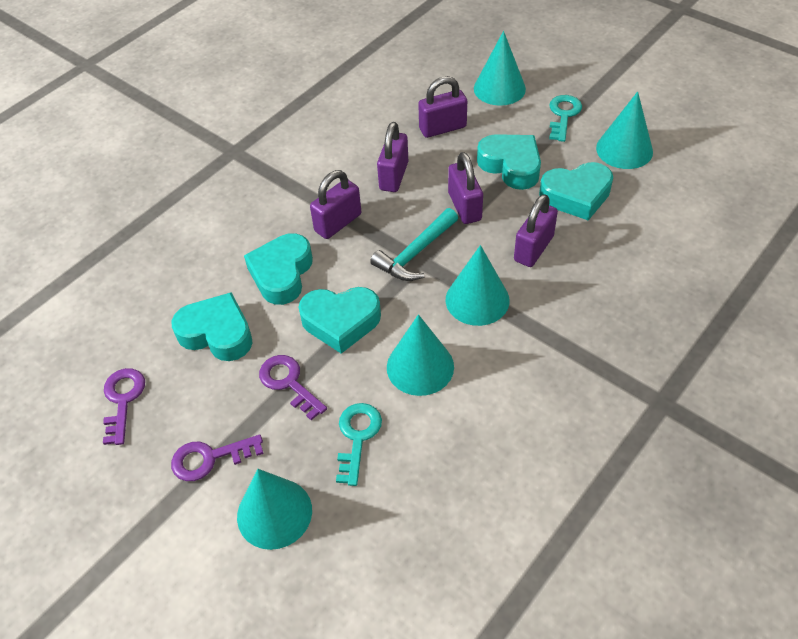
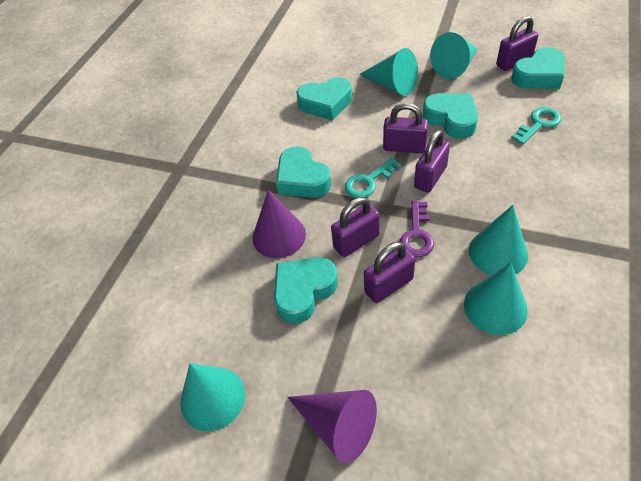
purple cone: none = 0 -> [252,190,306,258] [287,390,377,463] = 2
purple key: [103,368,145,445] [171,435,264,481] [259,355,327,420] = 3 -> [400,200,434,257] = 1
turquoise hammer: [370,208,458,281] = 1 -> none = 0

